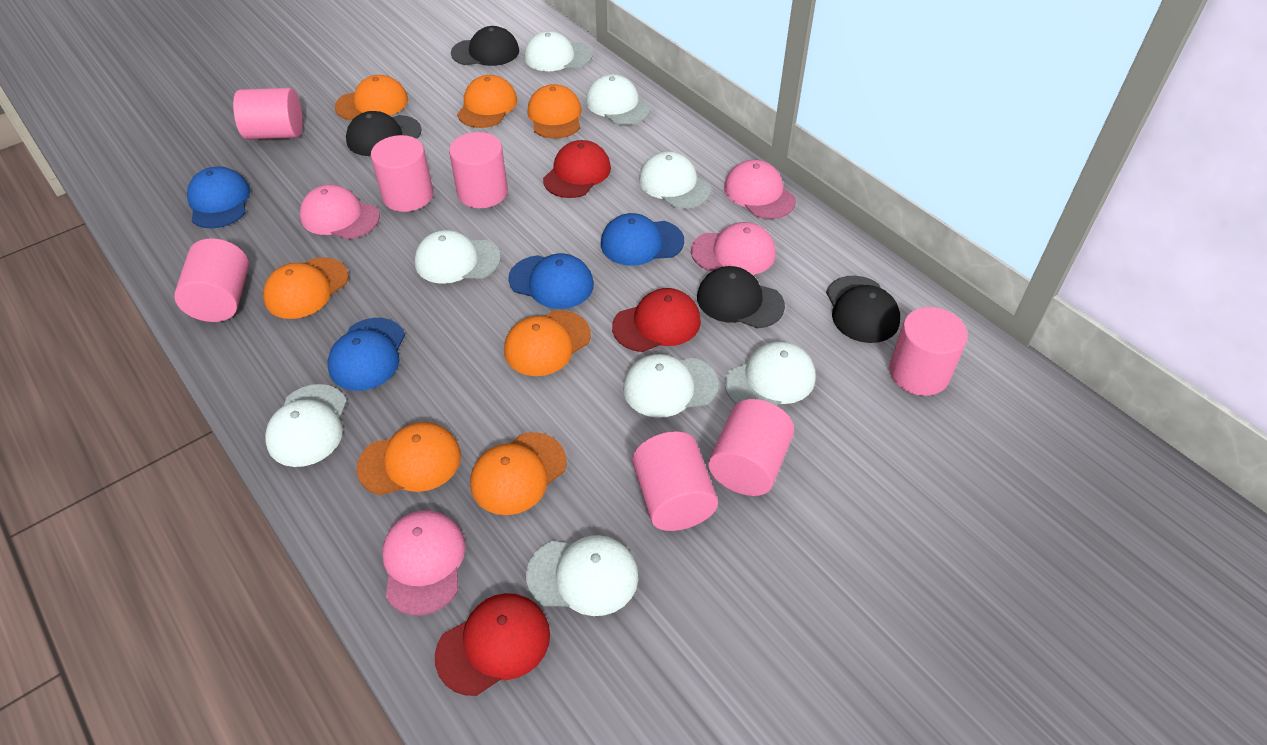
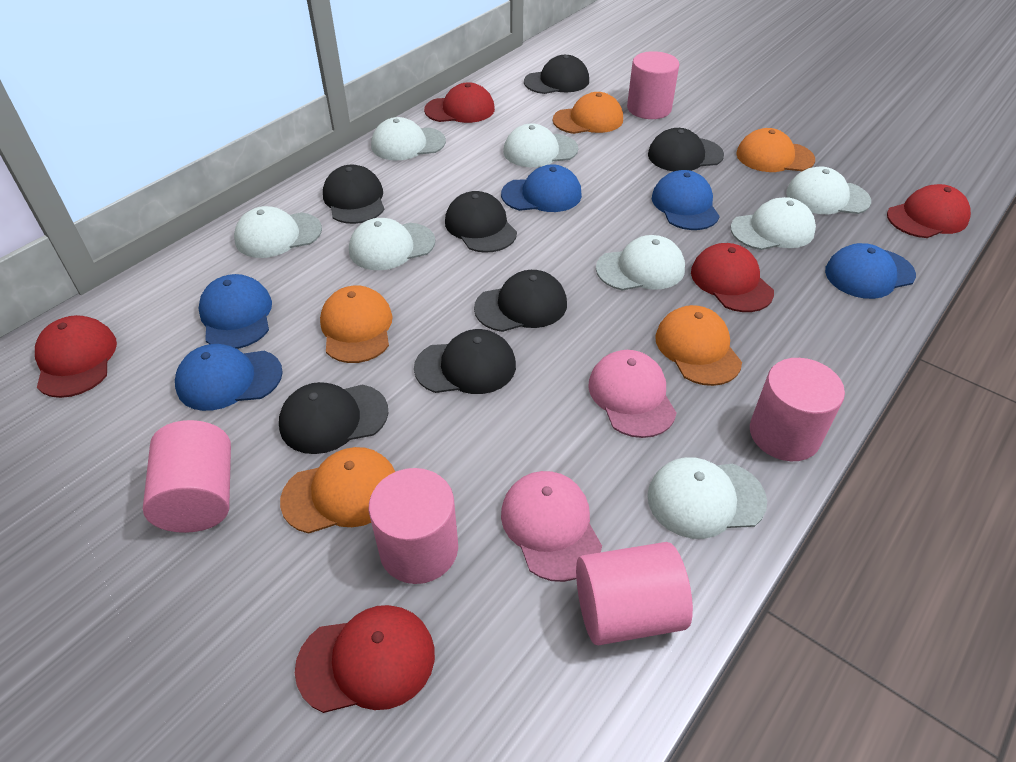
black cap: [346,111,422,156] [451,26,519,66] [697,266,785,329] [826,276,900,343] = 4 -> [279,382,388,454] [323,165,384,224] [414,329,516,394] [445,191,517,253] [474,270,567,332] [524,55,589,94] [648,128,724,171] = 7
blue cap: [187,166,250,229] [328,318,405,391] [508,253,594,309] [601,213,684,266] = 4 -> [175,344,283,411] [198,274,272,349] [501,164,582,212] [652,170,720,230] [825,243,916,299] = 5
orange cap: [263,258,348,319] [335,75,408,120] [357,422,461,495] [457,75,517,128] [470,432,567,515] [504,310,591,376] [527,84,581,139] = 7 -> [280,447,395,533] [320,285,393,363] [553,92,623,134] [655,305,742,386] [736,128,815,172] = 5
pink cap: [300,185,380,239] [382,510,465,615] [691,222,776,275] [724,160,796,219] = 4 -> [501,471,602,582] [588,350,676,438] = 2
pink cylinder: [174,238,249,322] [233,88,303,140] [371,135,433,212] [449,132,508,208] [632,431,718,531] [708,399,794,496] [889,307,968,396] = 7 -> [143,420,231,533] [369,468,458,584] [576,542,693,645] [627,51,679,119] [750,358,845,461] = 5
red cap: [435,593,550,696] [543,140,611,198] [612,288,701,352] = 3 -> [35,315,117,398] [295,605,435,713] [424,82,495,123] [691,243,774,312] [887,184,971,238] = 5

